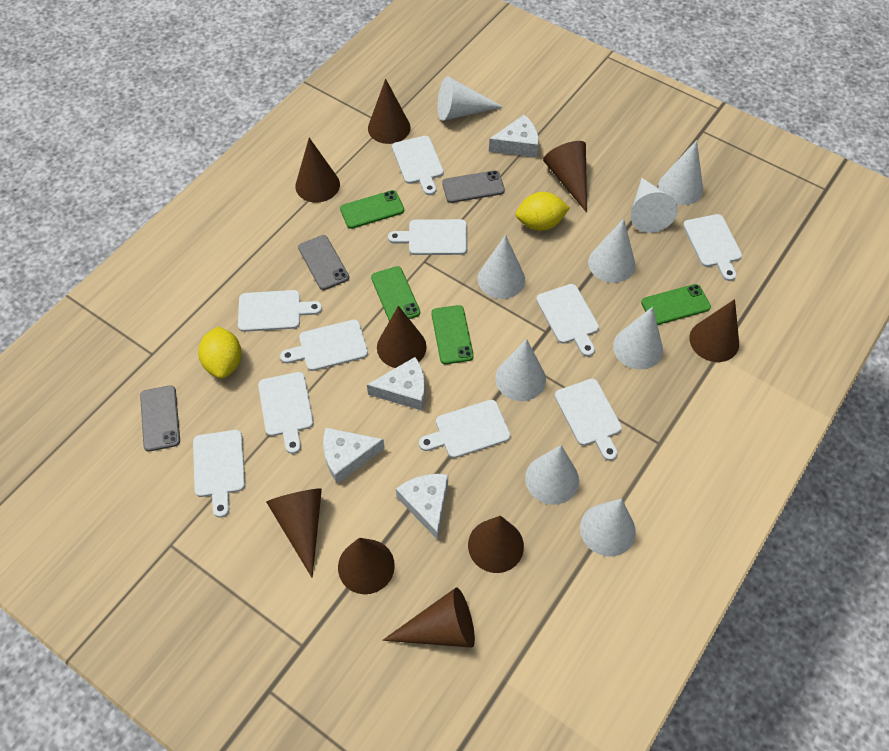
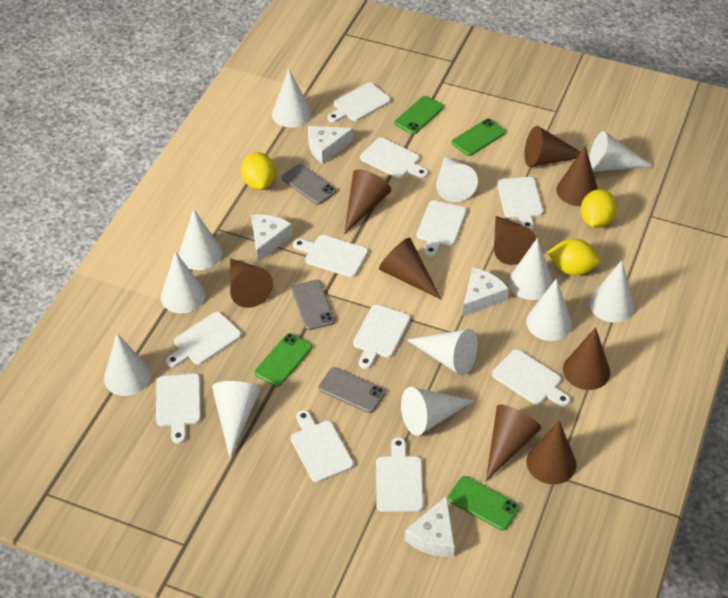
white cone: [438,76,503,121] [478,235,525,299] [495,339,546,401] [525,445,579,505] [580,498,636,557] [588,218,635,283] [613,307,663,370] [630,178,678,233] [658,140,703,205] = 9 -> [104,333,151,396] [161,251,206,313] [179,209,222,270] [212,381,260,458] [272,69,311,128] [401,387,474,436] [407,329,478,375] [436,157,478,202] [509,238,553,300] [526,278,572,341] [589,131,654,172] [589,260,635,323] = 12
white cutting board: [193,430,245,517] [238,290,322,332] [258,372,314,454] [280,319,368,371] [388,219,467,255] [392,136,444,195] [419,400,510,458] [536,284,599,357] [555,379,622,461] [683,214,742,281] = 10 -> [156,374,201,444] [166,312,241,367] [291,410,354,482] [293,235,368,277] [327,82,391,122] [353,305,410,369] [360,137,428,178] [376,437,423,512] [417,200,466,257] [492,349,570,407] [497,177,543,230] = 11
yellow lemon: [198,326,242,379] [516,192,570,231] = 2 -> [241,152,276,190] [547,239,600,275] [581,189,617,228] = 3

